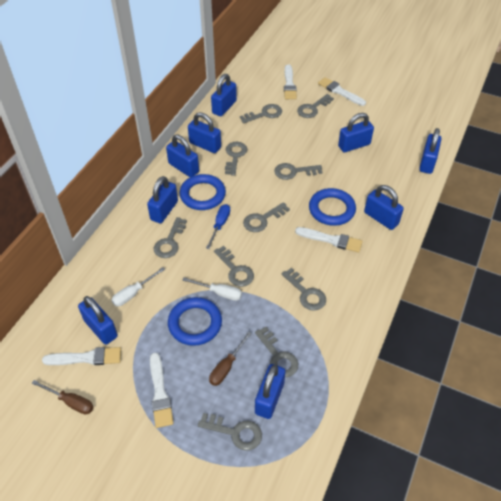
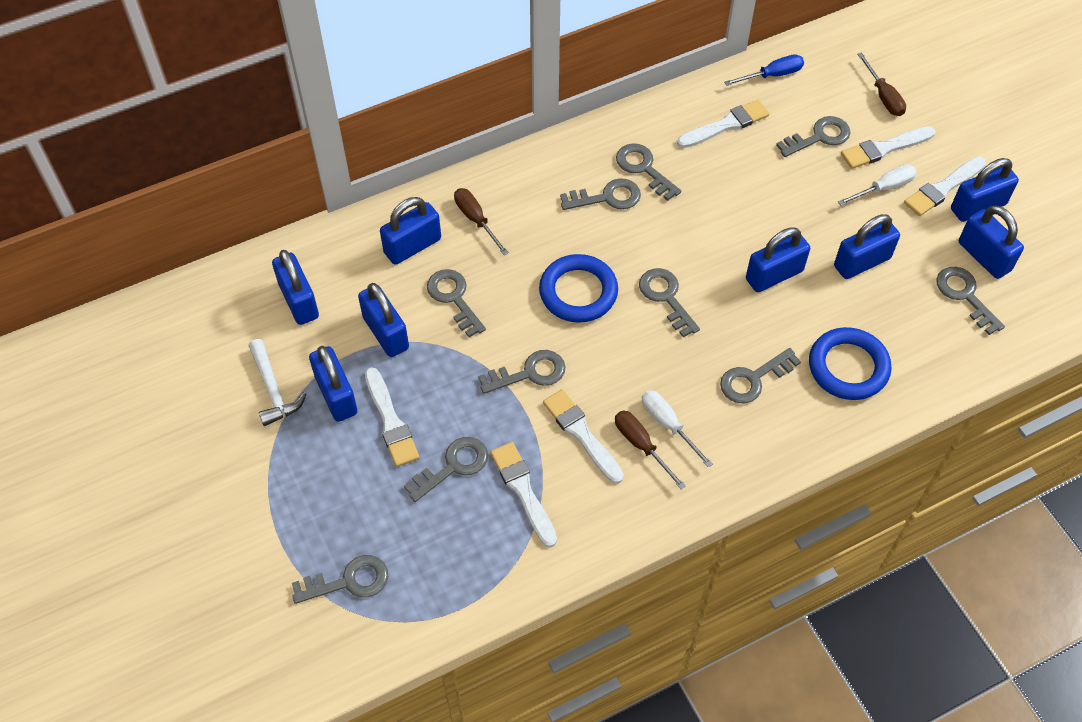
blue padlock: [78,296,118,345] [147,176,178,223] [166,134,199,177] [188,112,221,153] [211,74,237,116] [255,364,285,419] [338,113,374,153] [364,185,404,230] [419,128,442,174] = 9 -> [272,250,319,325] [309,346,357,422] [358,283,409,357] [380,197,441,265] [746,227,810,292] [834,214,900,279] [951,158,1019,222] [959,205,1024,279] = 8
blue ring: [168,297,222,346] [180,174,226,210] [309,188,356,226] = 3 -> [539,254,618,323] [809,327,891,400] = 2
brown screwdriver: [32,380,94,415] [209,331,252,386] = 2 -> [454,188,509,255] [615,410,686,489] [857,52,906,116] = 3
white brush: [42,347,121,365] [150,353,174,428] [284,64,297,99] [295,227,363,253] [318,77,366,106] = 5 -> [365,367,420,467] [490,442,557,548] [543,389,624,484] [677,100,769,148] [841,126,935,169] [904,156,986,216] = 6
white hammer: none = 0 -> [249,339,306,426] = 1

